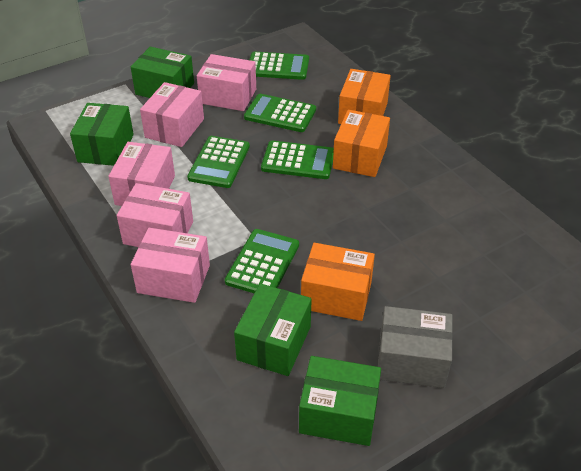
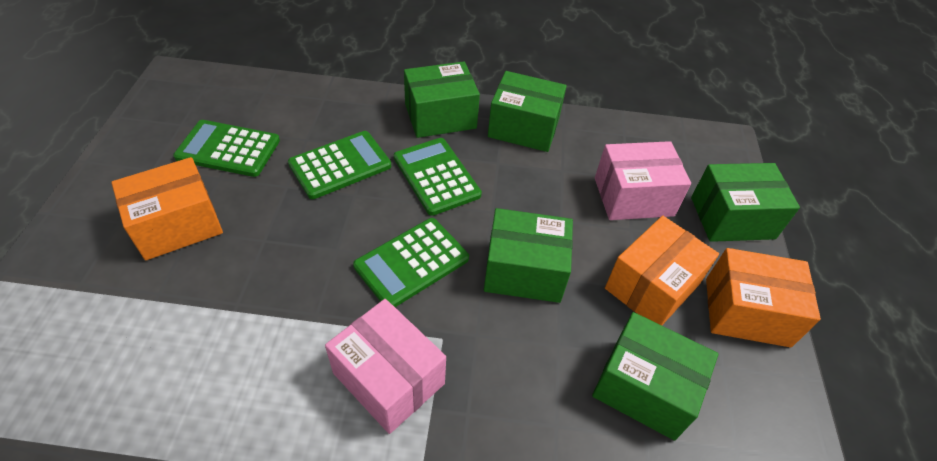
green box: [70,103,134,166] [131,47,194,98] [234,283,312,376] [299,356,381,446] = 4 -> [404,61,480,138] [484,208,573,303] [488,71,567,152] [592,312,718,441] [691,163,800,242] = 5
green calculator: [187,136,250,188] [225,229,299,293] [244,94,316,132] [250,52,309,80] [261,140,334,179] = 5 -> [173,120,280,177] [288,131,391,199] [353,218,469,307] [394,138,482,216] = 4
grey box: [378,306,453,388] = 1 -> none = 0
pink box: [108,142,175,206] [117,183,193,247] [131,228,210,303] [140,82,204,147] [197,54,256,111] = 5 -> [325,299,446,434] [595,141,691,220] = 2

